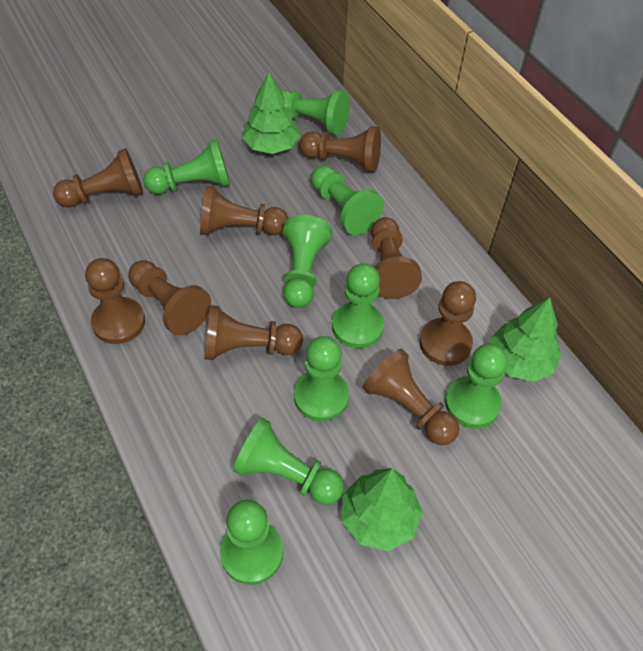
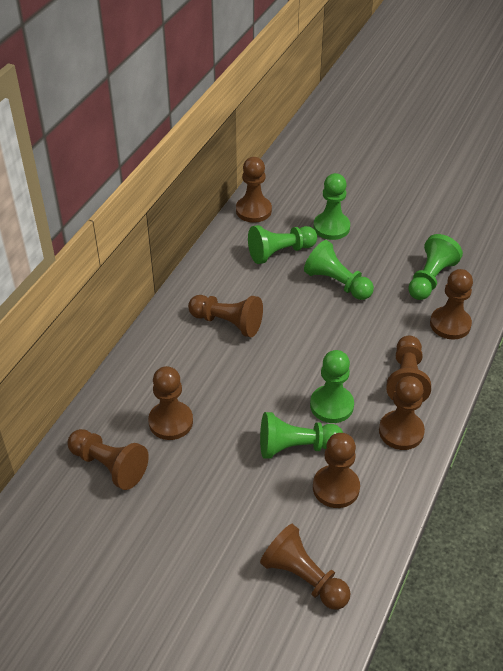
green pawn: [143,140,230,194] [220,500,283,585] [233,418,344,505] [280,90,350,136] [282,215,332,308] [294,336,349,422] [311,166,384,235] [332,263,384,348] [445,344,508,428] = 9 -> [248,225,317,264] [260,412,343,459] [304,240,374,300] [310,350,354,423] [314,173,350,240] [408,234,463,300] = 6
green tree: [242,73,300,154] [342,468,423,551] [490,298,561,382] = 3 -> none = 0

